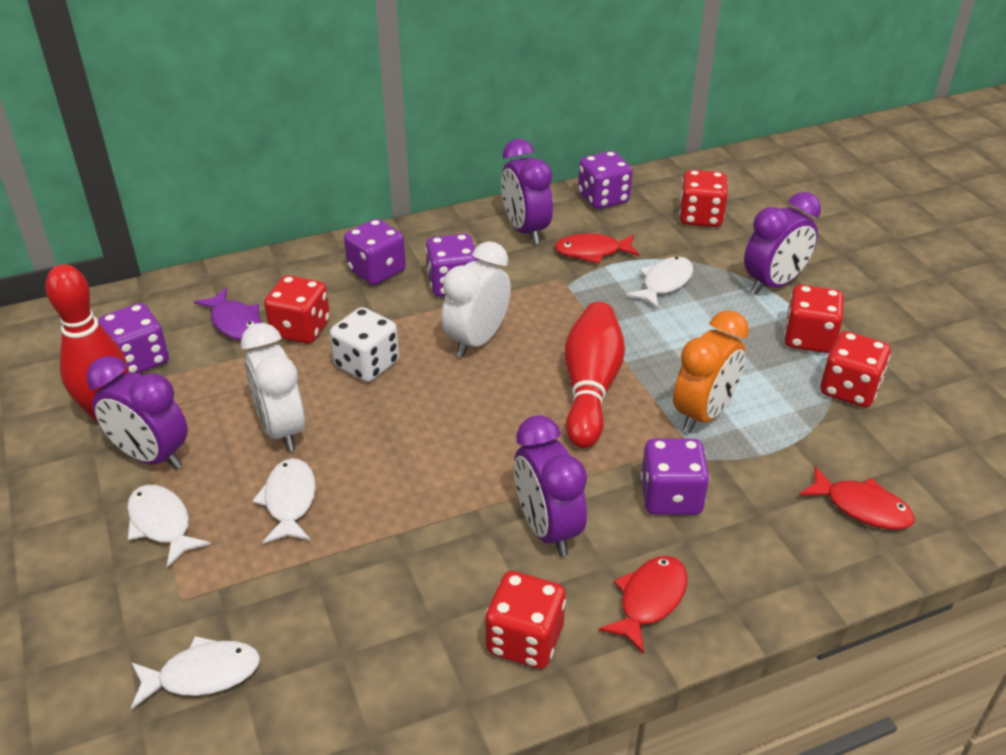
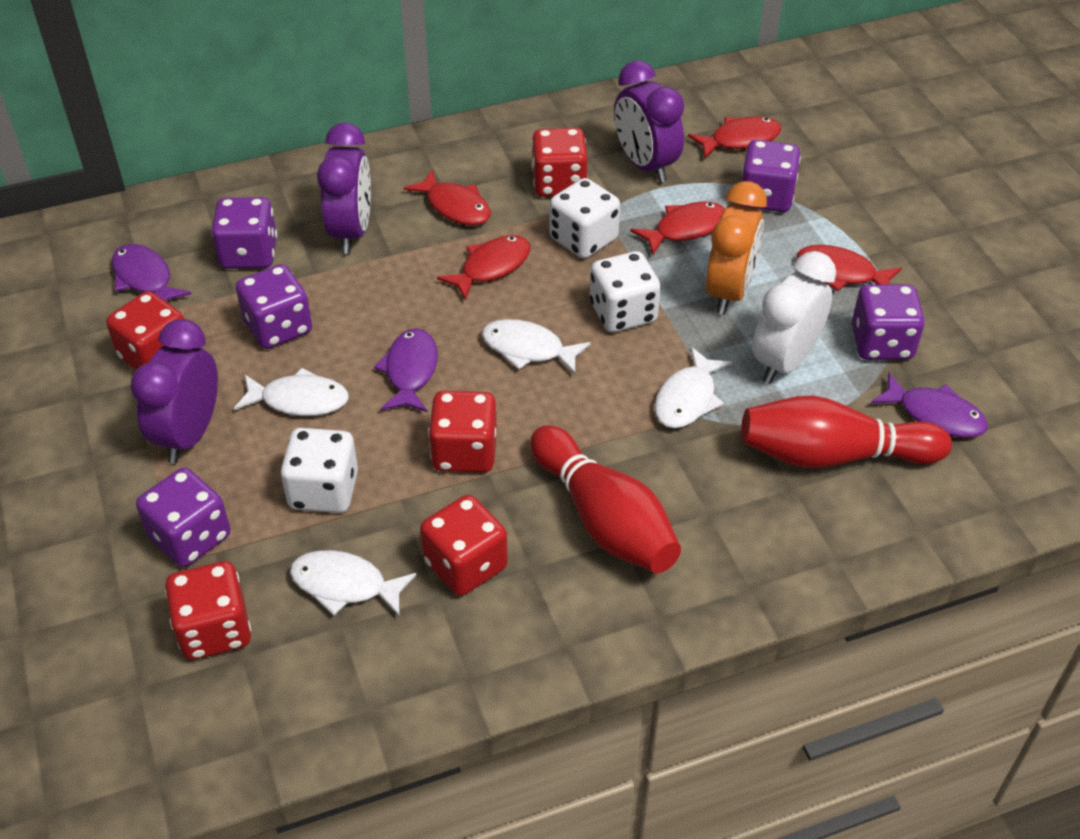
purple clock: [87,356,188,470] [501,139,553,244] [514,415,587,556] [744,192,821,295] = 4 -> [130,319,218,463] [317,123,371,254] [614,60,684,183] = 3
purple fish: [194,288,262,340] = 1 -> [112,244,192,302] [374,328,438,412] [871,373,988,438] = 3
red fish: [555,233,640,264] [598,556,688,654] [799,466,915,530] = 3 -> [404,169,491,225] [437,235,531,301] [631,202,725,255] [688,116,781,159] [797,245,902,291] = 5
white clock: [241,323,305,451] [442,241,511,357] = 2 -> [753,251,836,384] = 1
white dice: [330,307,399,382] = 1 -> [280,428,358,513] [549,178,620,259] [590,251,661,333] = 3

